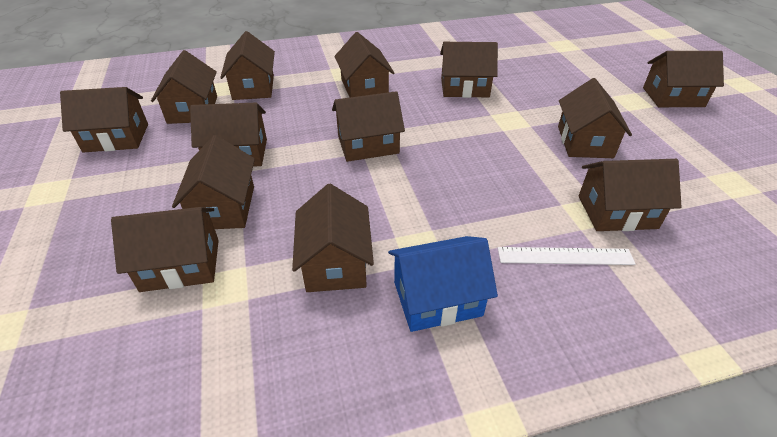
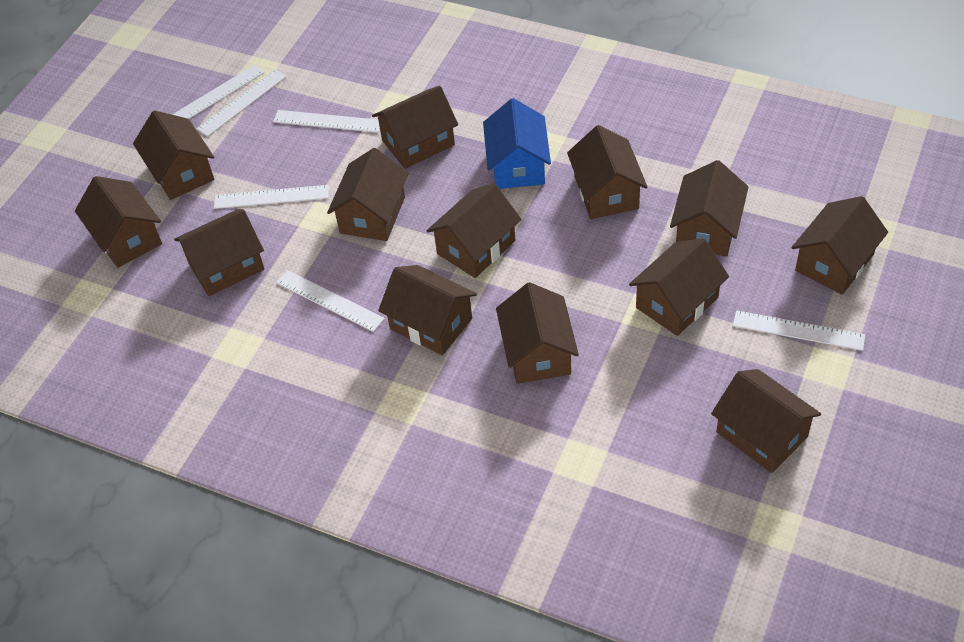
white ruler: [498,247,636,265] = 1 -> [172,65,264,119] [197,69,287,137] [214,185,329,209] [273,110,380,133] [276,270,385,332] [733,310,865,351] = 6

